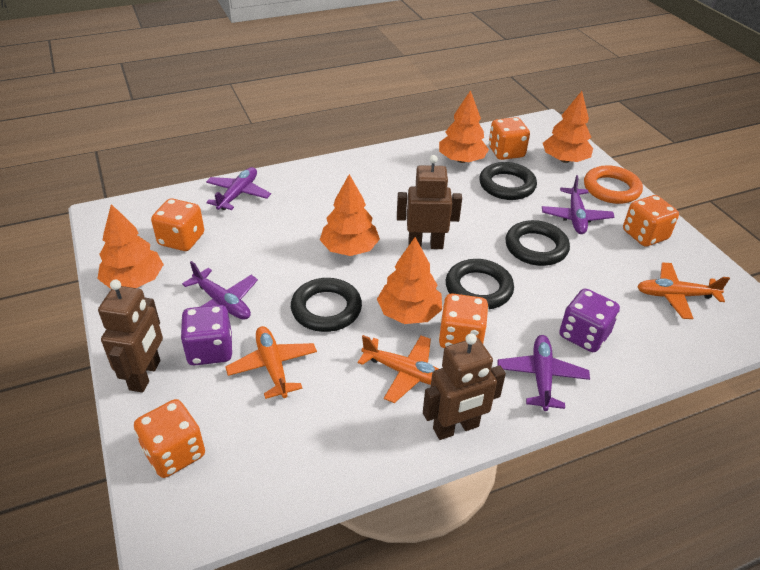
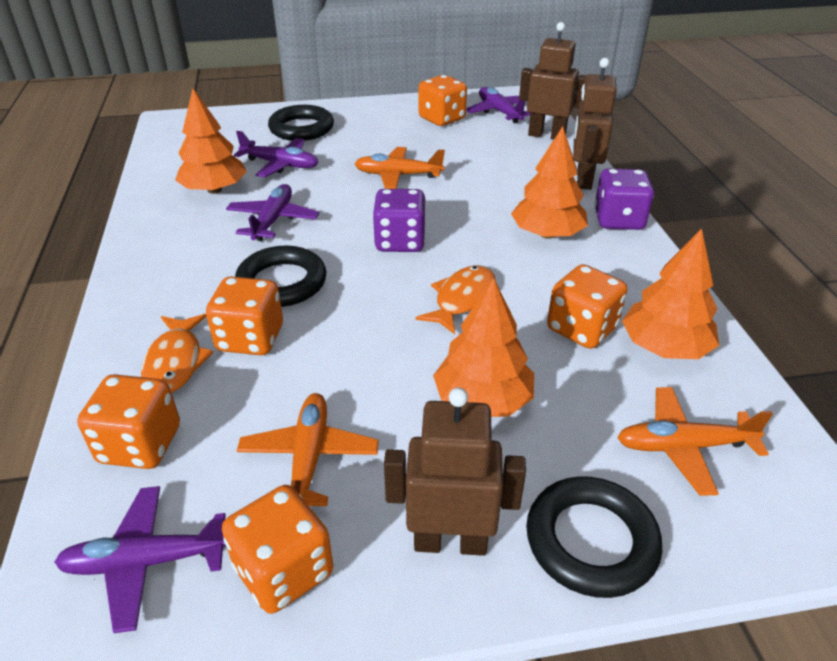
black ring: [291,278,362,332] [446,259,514,309] [479,162,537,200] [505,220,570,266] = 4 -> [235,246,327,307] [268,105,334,141] [526,476,662,598] = 3
orange fish: none = 0 -> [141,314,213,393] [415,265,495,334] = 2
orange ring: [584,165,643,204] = 1 -> none = 0
orange tree: [97,204,164,289] [320,174,380,256] [377,237,442,324] [439,90,489,163] [543,91,593,163] = 5 -> [175,88,247,194] [433,278,534,417] [511,126,588,239] [622,228,719,359] = 4

